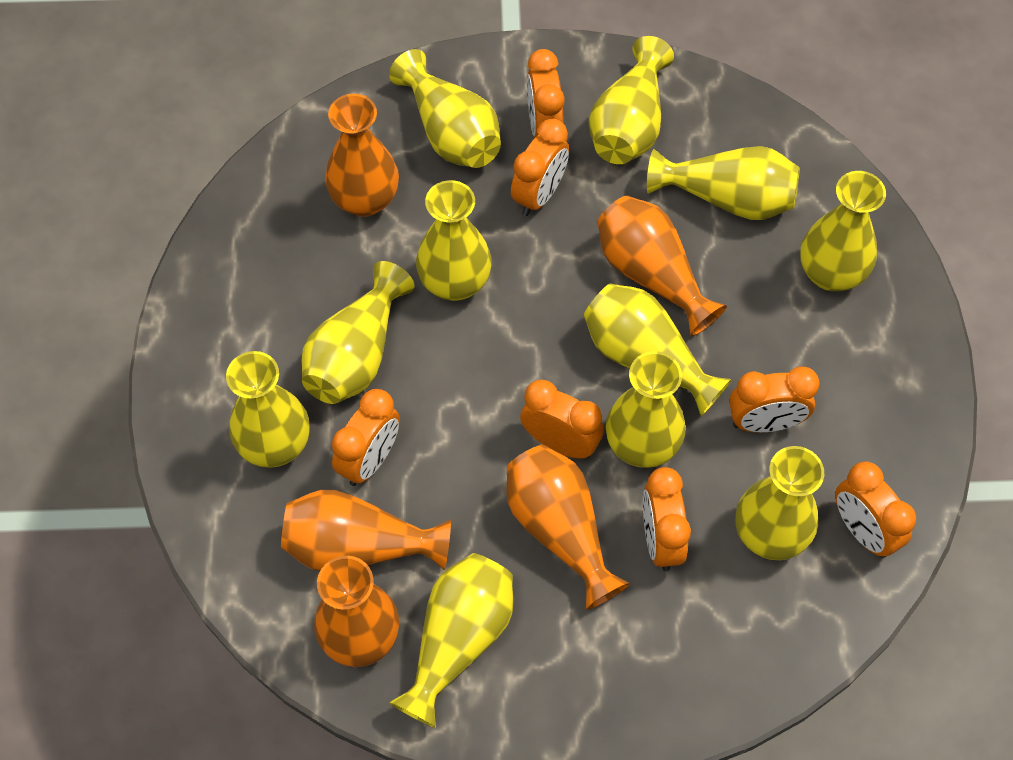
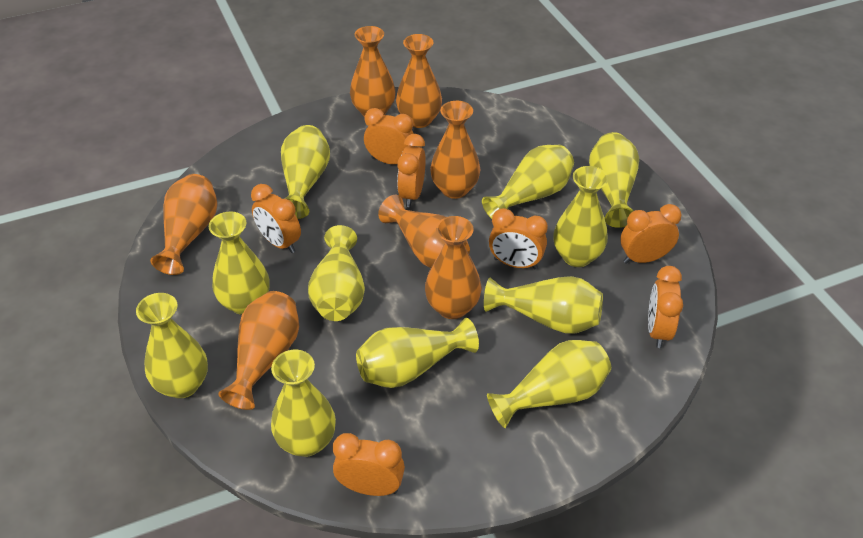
orange vase: [281,490,451,571] [314,556,399,667] [325,94,399,217] [506,445,630,610] [597,196,727,337] = 5 -> [150,174,217,275] [219,291,299,410] [350,26,396,116] [378,195,470,268] [396,34,442,128] [425,216,482,319] [430,101,480,199] = 7

